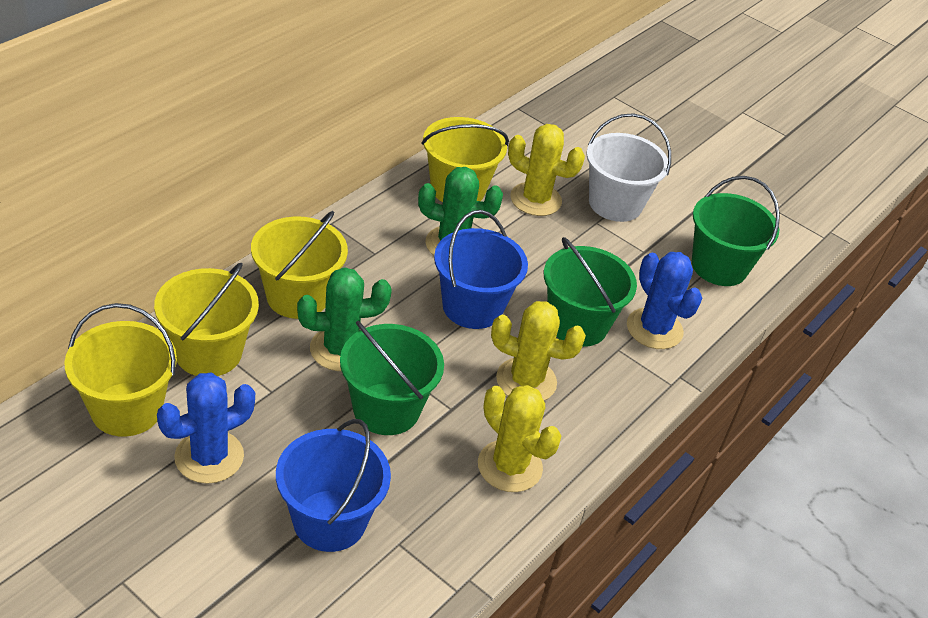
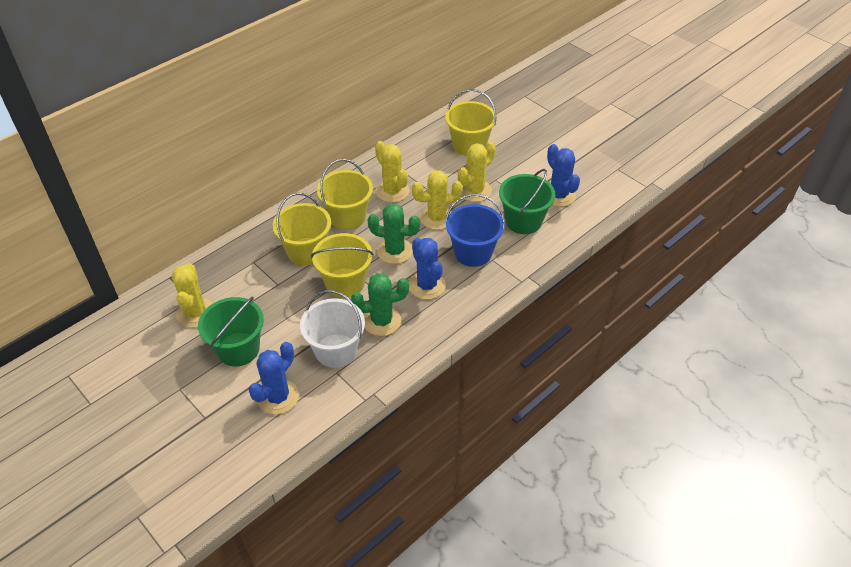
blue bucket: [276,419,391,552] [434,210,528,329] = 2 -> [445,194,505,267] = 1
blue cactus: [157,372,255,484] [627,252,702,349] = 2 -> [248,342,299,415] [409,238,446,299] [547,144,580,207] = 3
green bucket: [340,321,444,435] [544,237,637,347] [692,176,780,286] = 3 -> [198,296,264,366] [499,169,556,234] = 2
yellow cactus: [478,385,561,492] [491,301,586,401] [508,124,585,216] = 3 -> [172,263,213,328] [375,141,409,203] [412,170,463,230] [458,142,496,202] = 4

